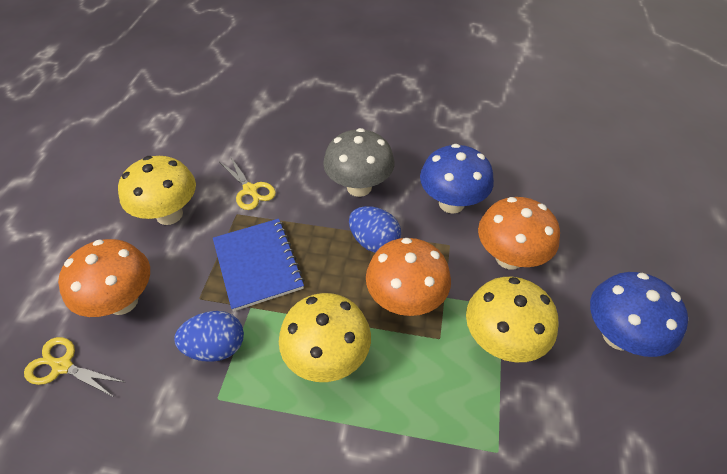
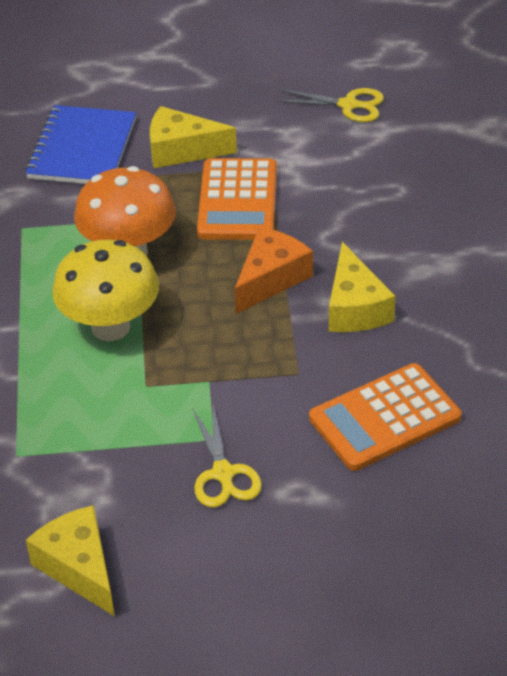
blue egg: [174,311,244,362] [349,206,401,253] = 2 -> none = 0
blue mushroom: [420,144,494,214] [590,272,688,357] = 2 -> none = 0
grey mushroom: [323,128,395,197] = 1 -> none = 0
orange calculator: none = 0 -> [197,158,277,240] [309,363,462,471] = 2
orange cheese: none = 0 -> [235,227,313,314] = 1
orange mushroom: [58,239,150,317] [366,238,451,316] [478,197,560,270] = 3 -> [74,166,176,256] = 1
yellow cheese: none = 0 -> [26,505,115,616] [150,106,237,168] [329,242,395,332] = 3
yellow mushroom: [118,156,196,225] [279,293,371,382] [466,277,558,362] = 3 -> [52,240,159,341] = 1

